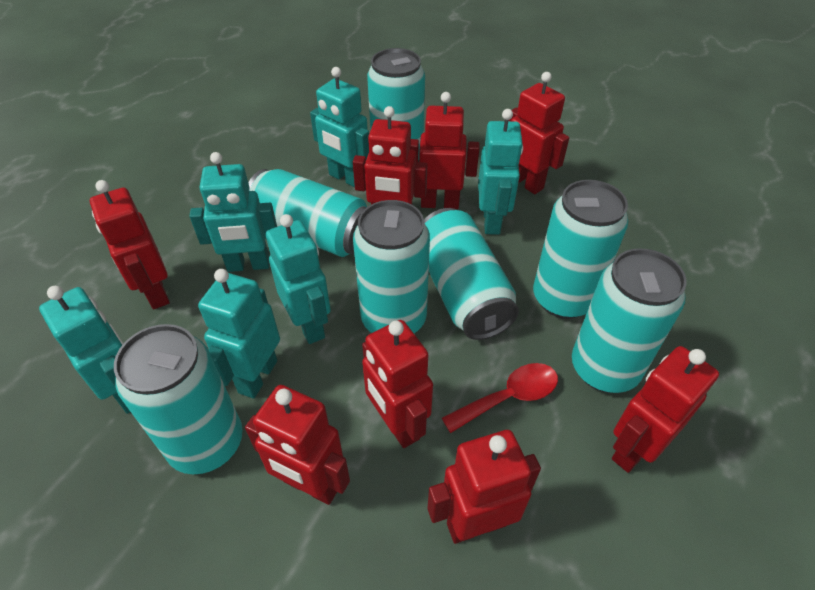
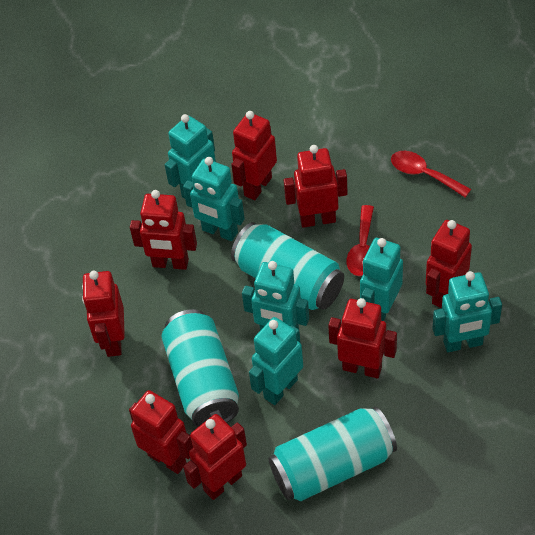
red spoon: [442,363,558,433] = 1 -> [347,205,374,276] [391,151,471,198] = 2
turquoise can: [114,324,243,474] [248,169,367,257] [353,200,430,333] [367,48,425,160] [424,208,519,340] [533,180,628,319] [572,248,687,393] = 7 -> [161,309,239,427] [231,222,344,310] [269,406,397,501] = 3

